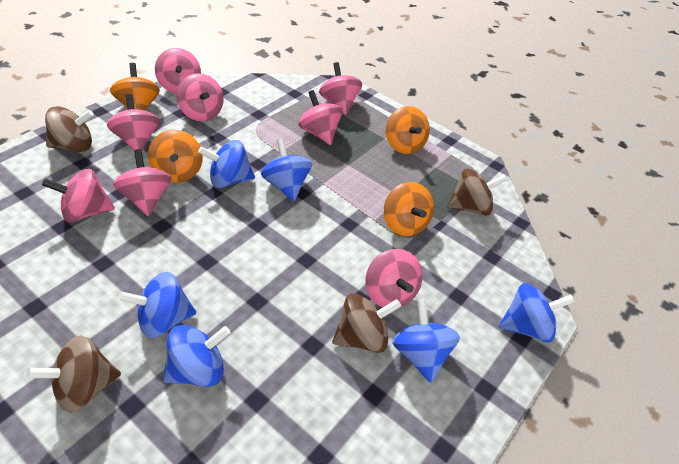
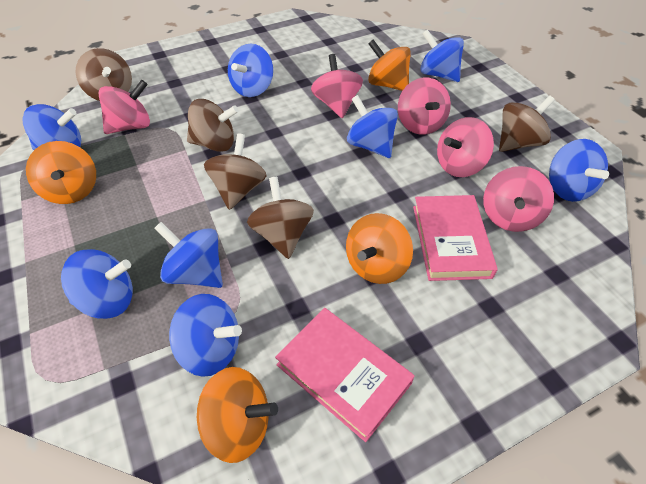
blue spinning top: [118,272,196,338] [163,325,231,387] [198,140,255,188] [261,138,312,201] [392,300,460,383] [499,283,575,343] = 6 -> [22,104,81,150] [61,249,133,319] [154,222,223,288] [169,294,242,377] [228,44,273,97] [347,95,398,158] [420,29,464,82] [549,139,609,202] = 8
brown spinning top: [26,335,121,413] [45,106,94,152] [332,293,401,353] [447,169,507,216] = 4 -> [76,48,132,101] [187,99,239,152] [204,133,267,210] [247,177,314,259] [499,95,555,152] = 5
pink book: none = 0 -> [275,308,415,442] [413,195,498,281] = 2
pink spinning top: [42,169,115,222] [107,94,160,150] [113,149,172,216] [155,48,201,94] [176,73,224,121] [298,90,343,145] [319,62,362,115] [366,249,422,307] = 8 -> [99,80,150,134] [311,54,363,118] [398,78,451,135] [437,117,494,177] [483,166,554,232] = 5

